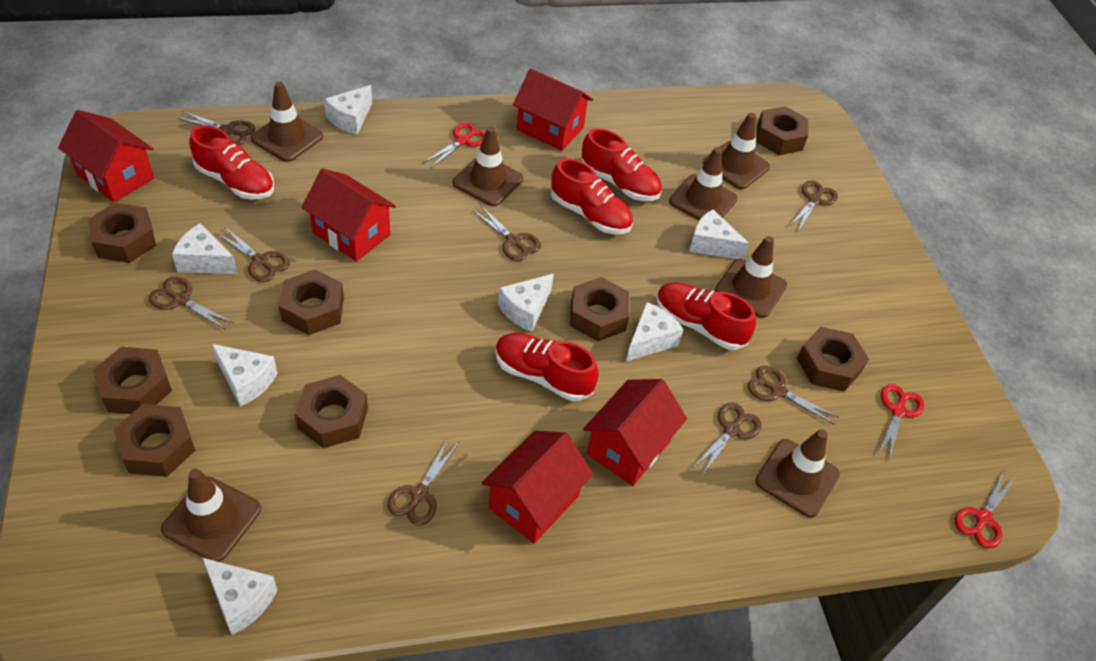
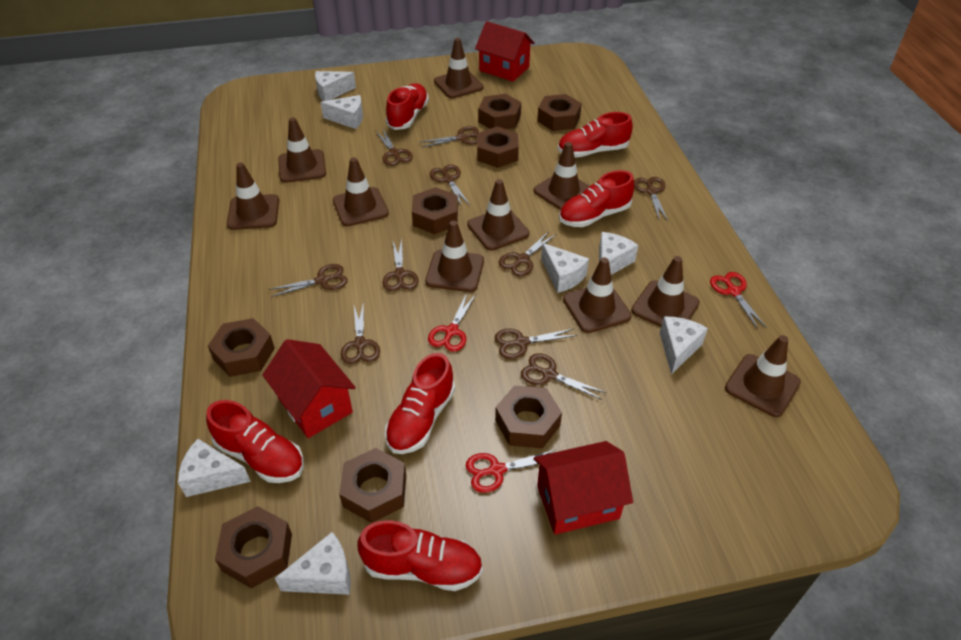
brown scissors: [149,277,234,330] [177,111,255,145] [216,227,290,282] [387,438,459,526] [472,205,541,261] [692,403,762,476] [748,366,839,425] [789,180,838,231] = 8 -> [269,264,348,297] [341,304,380,364] [376,129,413,166] [382,239,419,291] [421,126,479,148] [430,165,470,206] [495,329,577,359] [499,231,556,277] [521,353,606,400] [634,177,668,221] = 10
brown traffic cone: [161,469,261,562] [250,82,323,162] [453,126,523,206] [669,147,738,220] [703,113,770,189] [715,236,787,318] [755,429,840,518] = 7 -> [227,163,279,230] [278,117,326,183] [333,157,389,226] [425,221,484,292] [434,38,484,98] [467,179,529,251] [534,142,589,210] [563,257,631,333] [631,256,700,327] [725,335,801,417] = 10
red house: [58,110,154,202] [301,168,396,262] [482,431,593,544] [513,69,593,151] [583,379,687,486] = 5 -> [262,339,356,438] [475,21,535,82] [534,441,633,535] = 3
red shoe: [189,125,274,200] [495,333,599,401] [551,158,633,234] [581,128,662,201] [656,282,756,350] = 5 -> [206,400,304,483] [358,520,483,591] [385,353,455,454] [386,83,429,130] [558,112,633,158] [559,170,634,227] = 6

